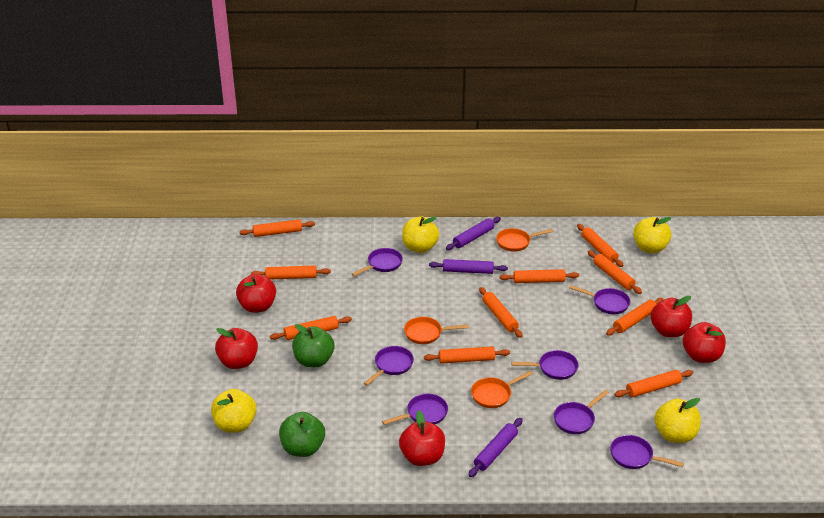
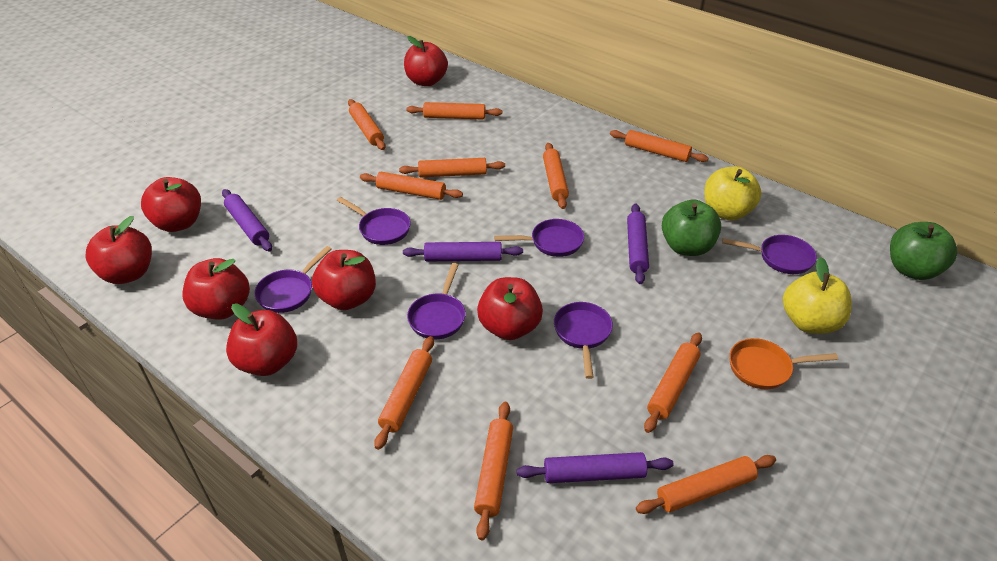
orange pan: [404,317,469,344] [471,371,533,408] [496,228,553,252] = 3 -> [729,338,838,389] = 1
purple pan: [352,248,403,276] [364,346,414,386] [382,394,448,425] [511,350,579,380] [554,390,609,434] [569,285,630,314] [610,435,684,469] = 7 -> [255,246,332,313] [337,197,411,245] [407,263,466,339] [494,219,584,257] [554,302,613,379] [722,235,817,274] = 6
purple rolling pin: [429,259,508,274] [446,217,501,250] [468,418,523,477] = 3 -> [222,189,272,251] [403,242,523,261] [517,452,674,483] [627,203,649,284] = 4
red apple: [215,328,258,369] [236,274,276,313] [399,411,445,466] [651,296,692,337] [683,322,726,363] = 5 -> [86,216,152,284] [141,177,201,232] [183,258,250,320] [226,303,297,376] [312,250,376,310] [404,36,448,86] [477,277,543,340] = 7
yellow apple: [211,389,257,433] [402,216,439,253] [633,217,672,253] [655,398,701,443] = 4 -> [704,166,761,220] [783,257,852,334] = 2

